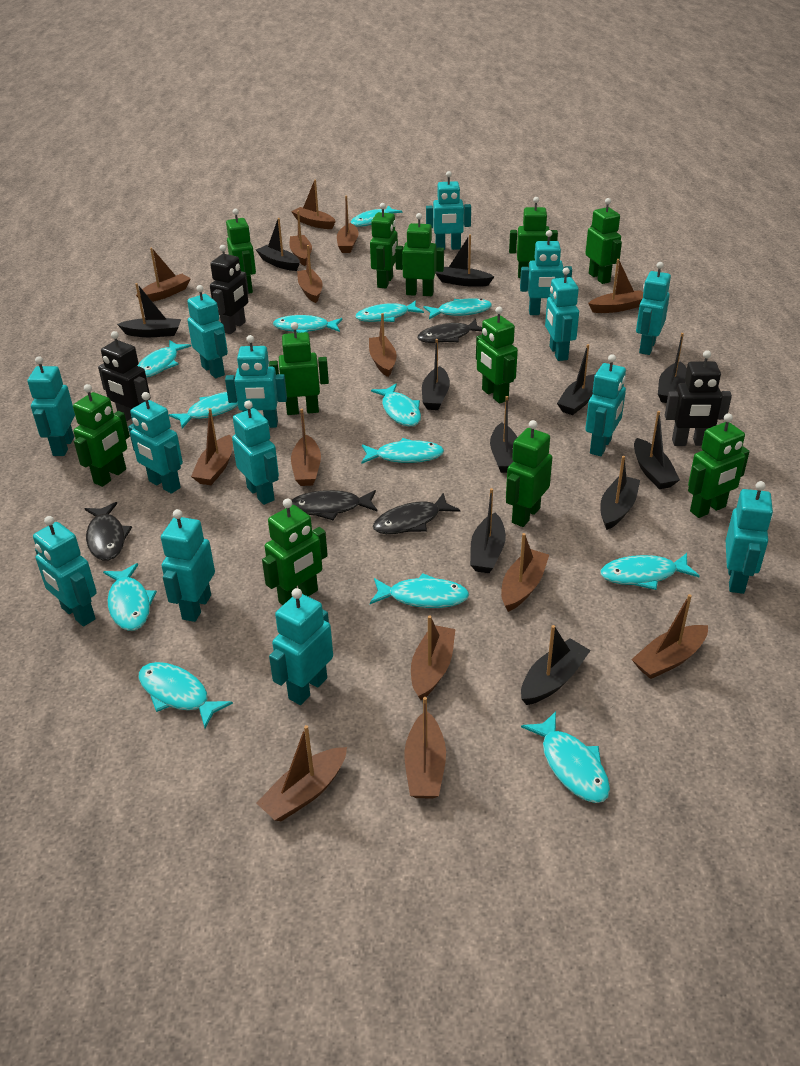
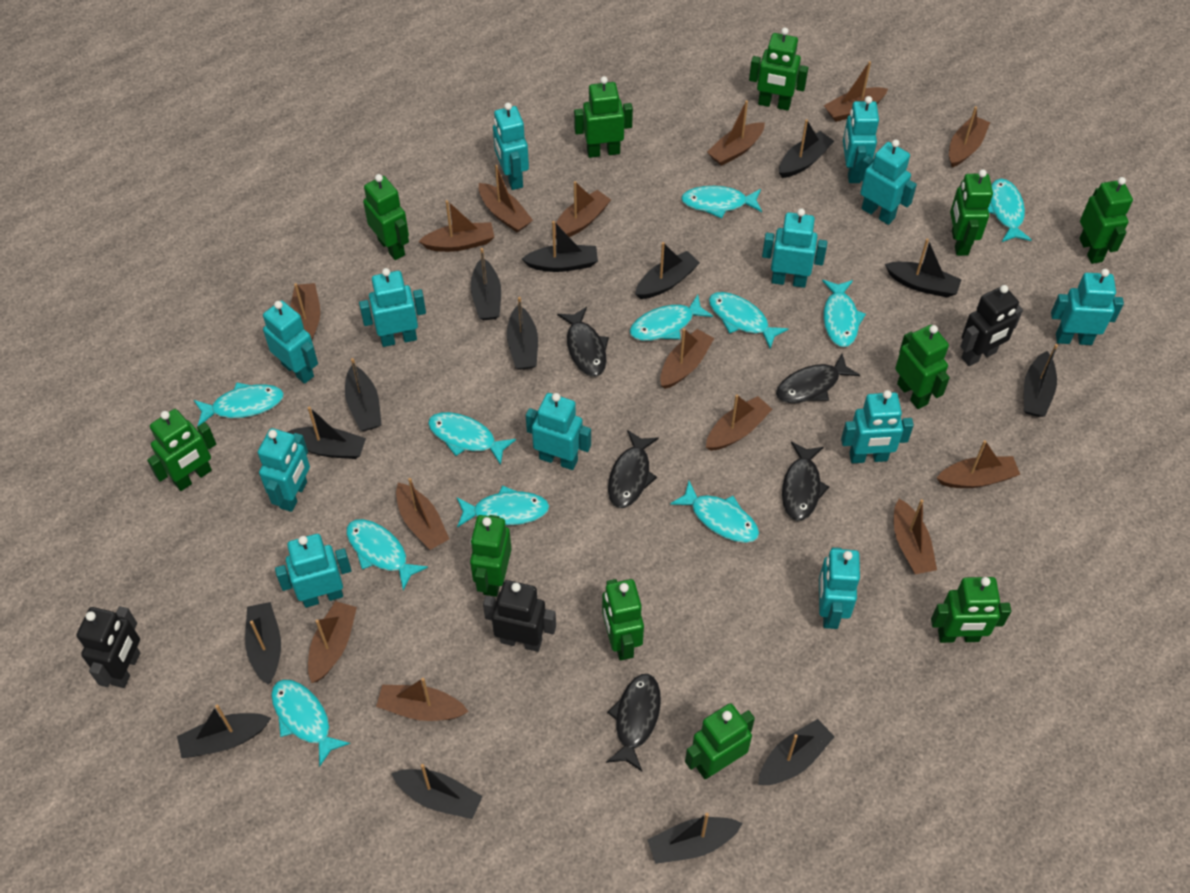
black boat: [117,283,181,337] [256,218,300,271] [422,339,450,410] [435,234,494,287] [470,488,506,573] [490,396,517,473] [521,625,591,705] [557,344,595,415] [600,456,640,530] [634,411,680,489] [658,333,687,403] = 11 -> [177,705,271,758] [245,602,281,685] [288,407,366,459] [345,358,382,431] [391,764,483,819] [471,248,501,320] [507,297,538,370] [522,221,598,272] [635,242,700,299] [647,813,743,864] [758,719,835,785] [779,119,834,178] [885,239,962,297] [1024,344,1058,417] = 14
black fish: [84,502,132,561] [291,490,377,520] [373,493,460,534] [417,319,482,343] = 4 -> [557,307,609,377] [606,674,661,771] [608,430,659,508] [776,353,860,403] [782,442,829,521] = 5
turquoise fish: [103,563,157,631] [138,340,191,377] [138,662,233,728] [169,392,238,428] [273,315,343,333] [351,205,402,227] [355,300,424,322] [361,438,444,464] [370,573,469,608] [371,384,421,426] [423,299,492,319] [521,711,610,803] [601,553,700,590] = 13 -> [194,382,284,426] [271,679,350,767] [346,519,428,590] [428,412,516,465] [457,485,549,528] [630,295,713,341] [670,481,759,543] [681,186,762,219] [709,292,788,349] [822,280,866,347] [988,179,1031,242] = 11
turquoise robot: [27,356,75,456] [33,516,97,626] [128,392,183,494] [161,509,215,622] [187,285,228,378] [225,335,287,428] [232,401,279,505] [269,588,333,705] [426,171,471,250] [520,230,572,315] [545,268,579,361] [585,354,626,456] [636,262,671,355] [726,481,773,594] = 14 -> [258,428,310,512] [263,300,318,384] [275,534,352,608] [359,268,426,347] [493,103,529,190] [526,393,591,470] [762,208,827,288] [819,547,860,629] [841,390,914,463] [843,96,879,183] [859,139,917,225] [1051,269,1124,345] = 12

